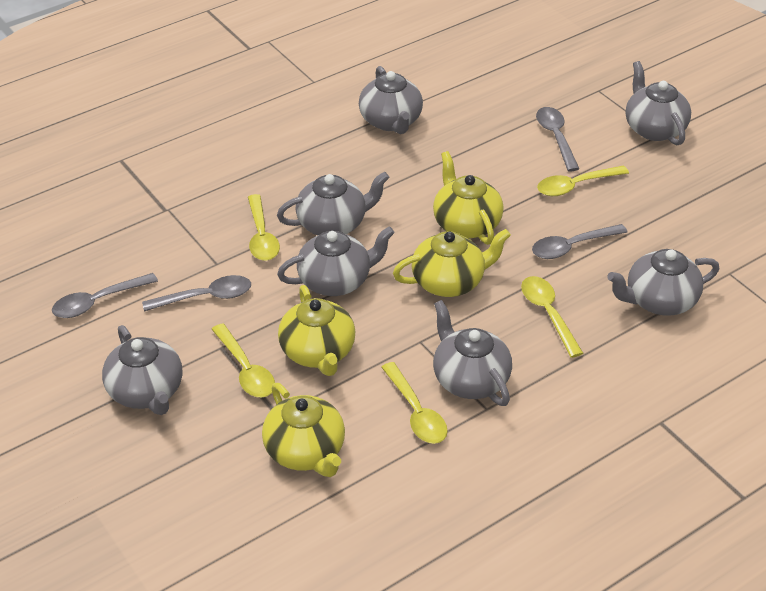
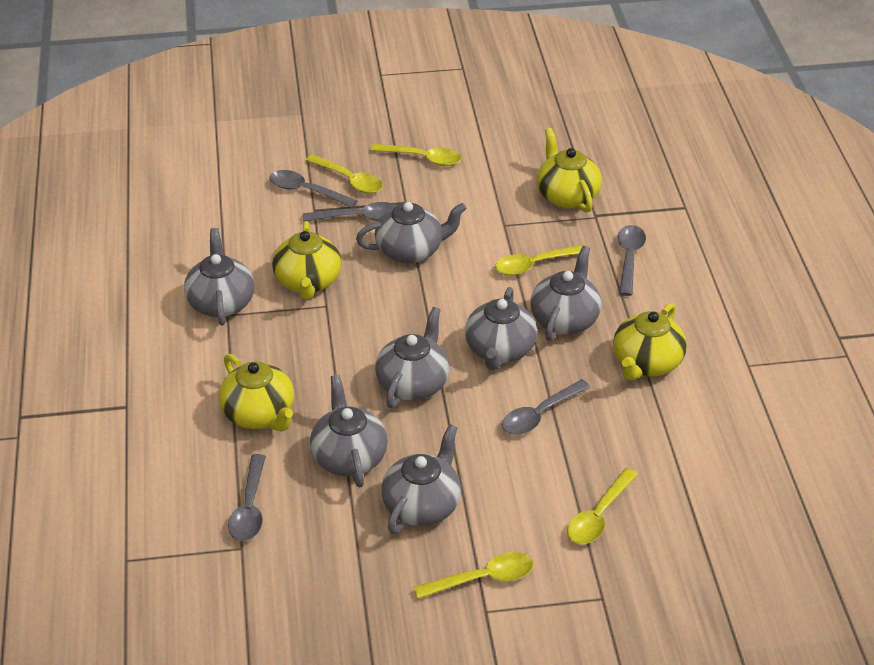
grey spoon: [52,273,158,318] [142,275,251,312] [532,224,627,259] [536,107,579,171] = 4 -> [228,454,266,541] [270,170,357,208] [303,202,397,222] [502,379,590,435] [617,225,646,296] = 5

